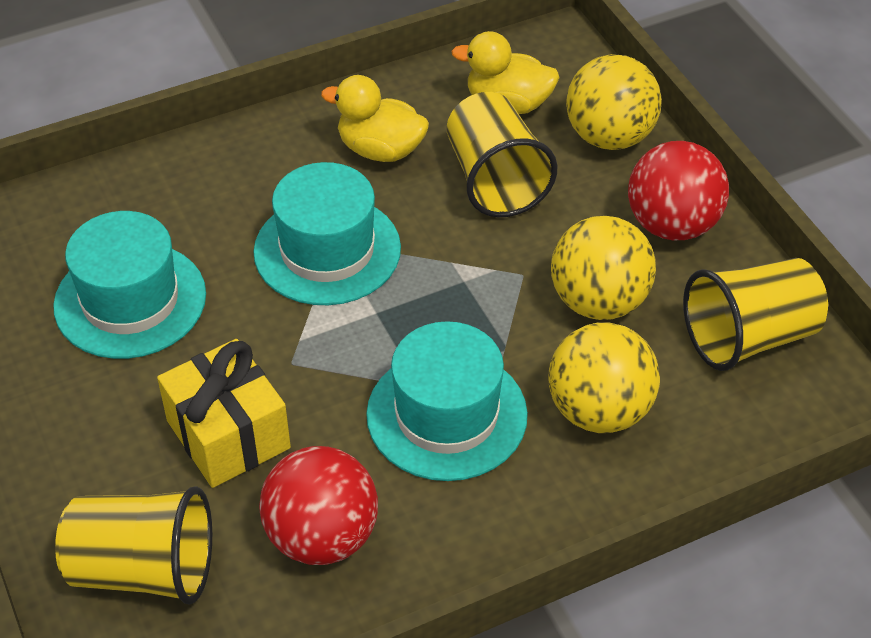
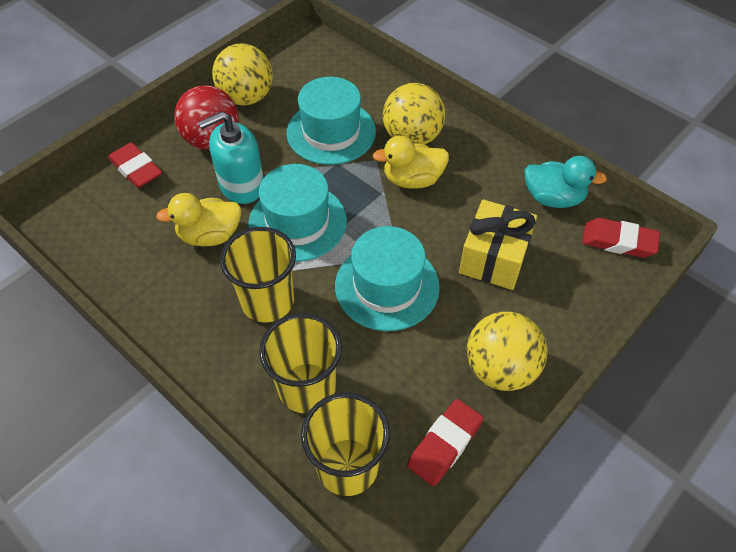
red ball: [259,446,378,565] [628,141,729,240] = 2 -> [174,85,239,150] = 1
red eraser: none = 0 -> [108,142,162,188] [407,399,483,486] [582,218,660,258] = 3
turquoise duck: none = 0 -> [524,156,607,208] = 1
turquoise soap dispenser: none = 0 -> [198,111,264,204] = 1

